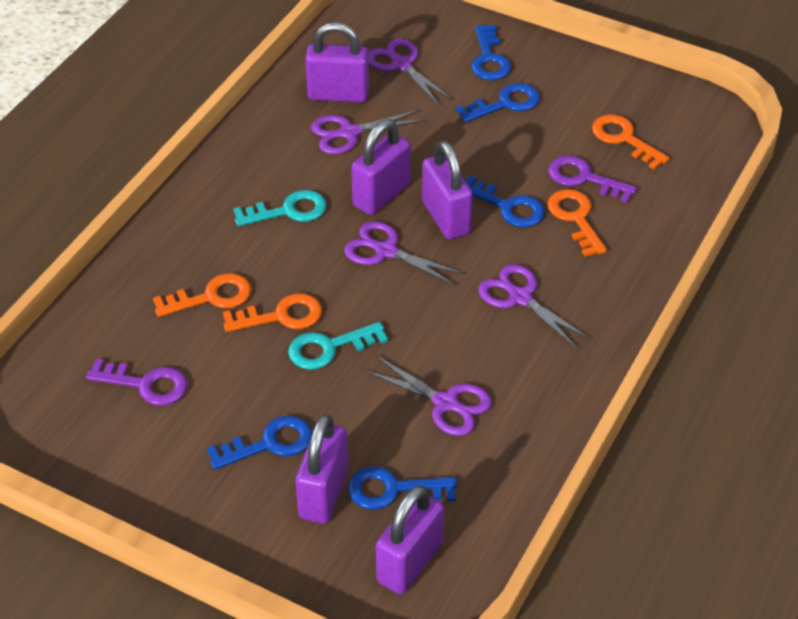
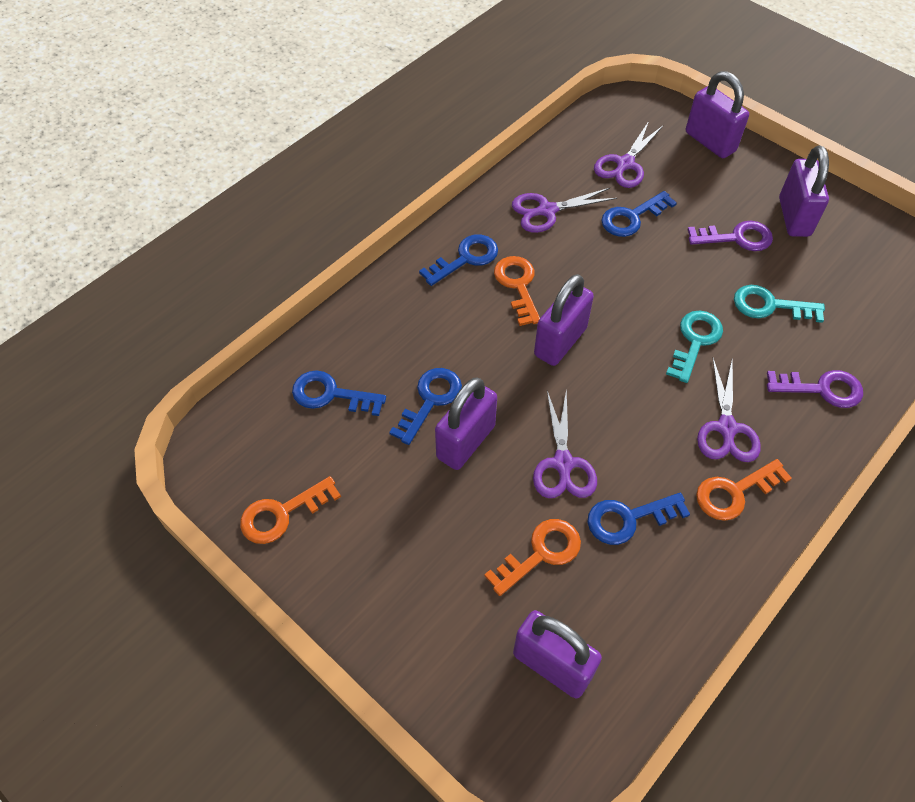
purple scissors: [311,110,426,154] [344,221,465,286] [364,356,492,436] [369,38,453,106] [478,264,591,349] = 5 -> [512,188,617,233] [533,388,597,498] [594,121,663,188] [697,357,761,462] = 4

